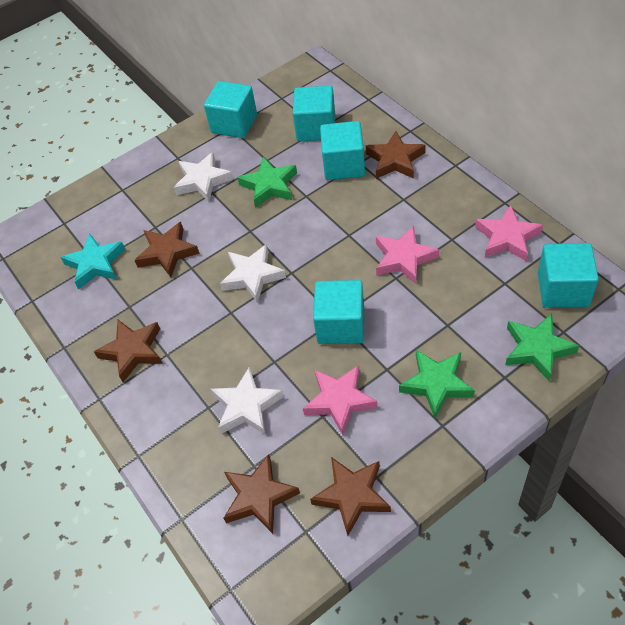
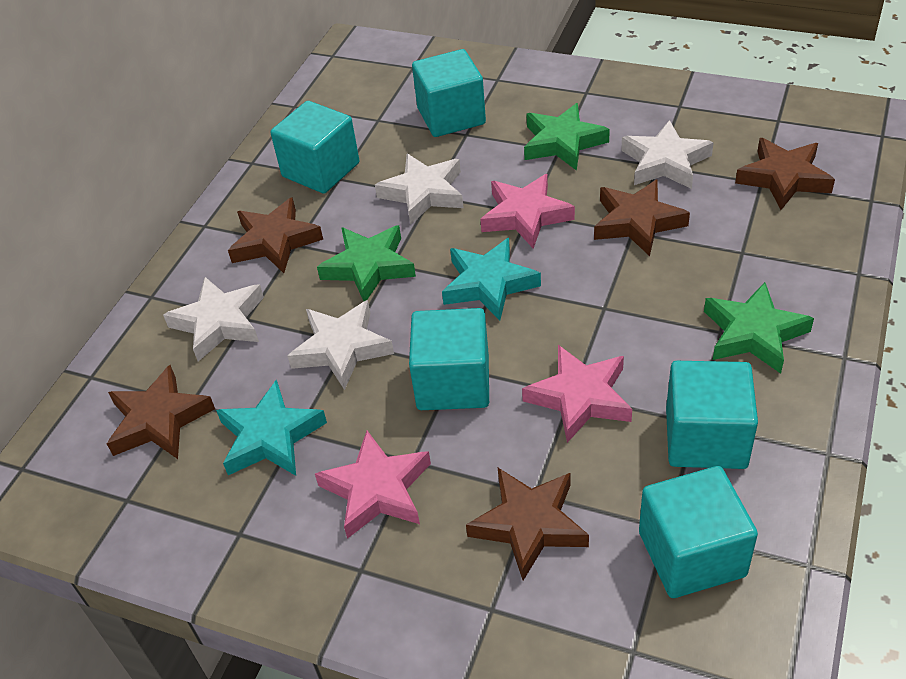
turquoise star: [60,233,125,289] = 1 -> [216,379,327,476] [442,238,541,321] = 2
white star: [174,152,233,202] [211,367,284,435] [220,244,286,303] = 3 -> [163,277,264,361] [287,300,394,390] [375,154,464,225] [621,120,714,189] = 4

